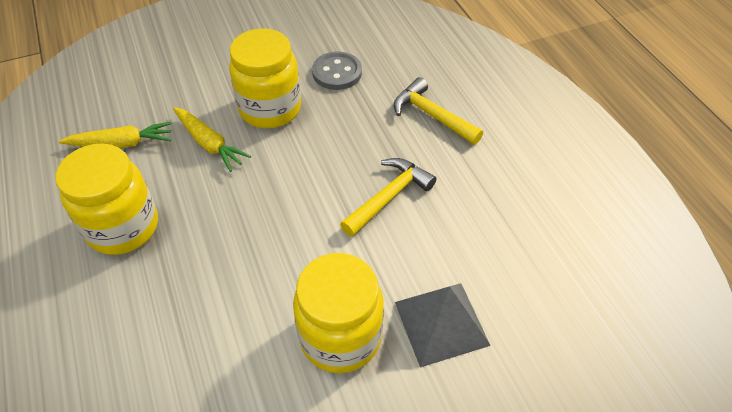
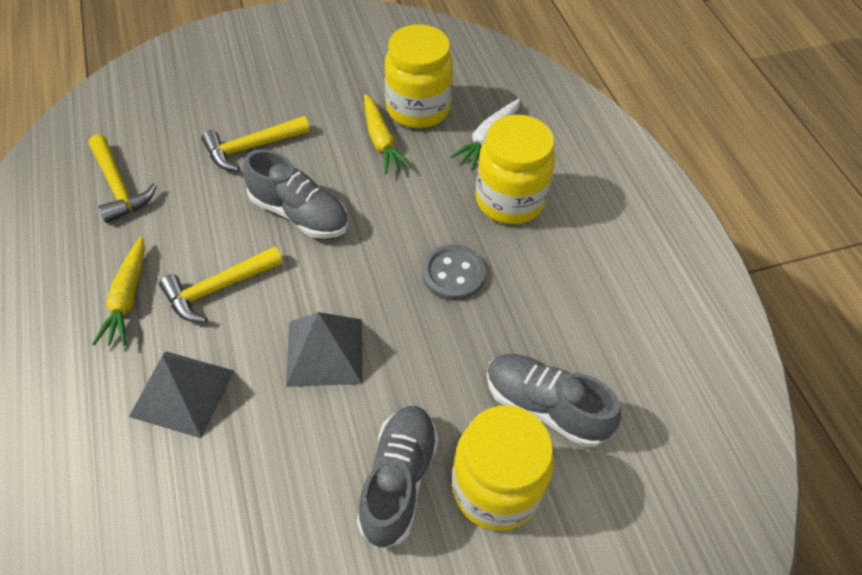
grey pyramid: [395,283,491,367] = 1 -> [129,351,234,438] [286,312,362,387] = 2
grey shoe: none = 0 -> [243,149,348,239] [357,406,439,549] [487,354,621,447] = 3
white carrot: none = 0 -> [450,98,521,169] = 1
yellow hammer: [340,158,436,237] [394,77,483,145] = 2 -> [89,134,157,223] [159,246,283,323] [201,116,310,172] = 3

